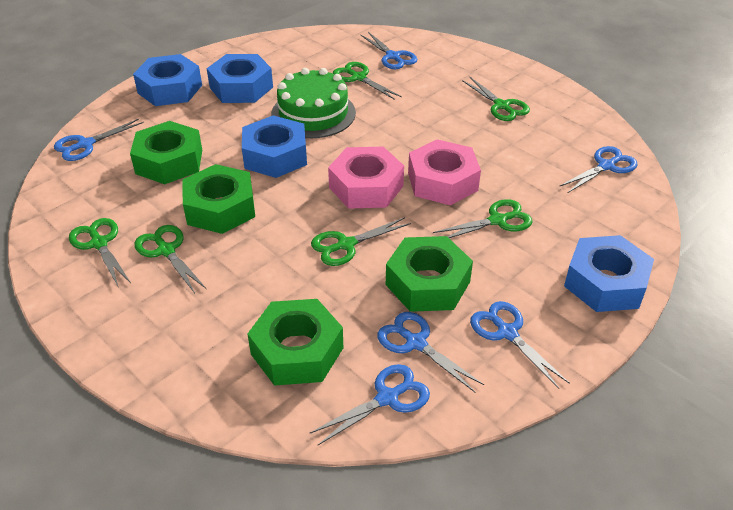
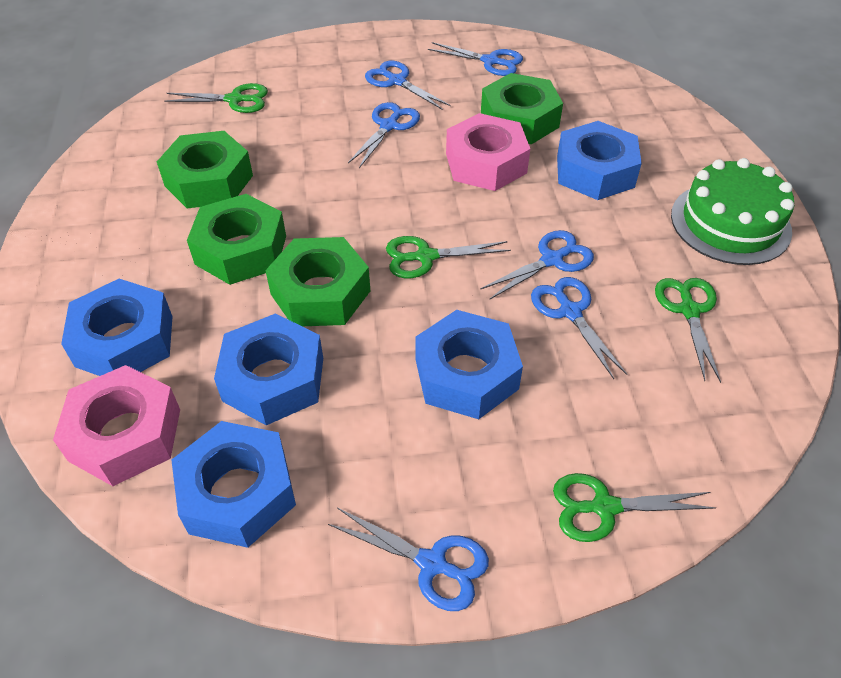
blue nut: [133,54,202,106] [207,54,273,103] [242,115,307,178] [564,235,654,312] = 4 -> [61,279,173,376] [171,421,296,548] [214,313,323,425] [415,310,523,419] [557,121,642,200] = 5
green scissors: [69,218,131,288] [135,225,207,293] [311,217,411,266] [333,62,402,100] [433,199,533,238] [462,76,530,121] = 6 -> [164,83,268,113] [386,236,511,278] [553,473,716,542] [655,278,721,383] = 4

